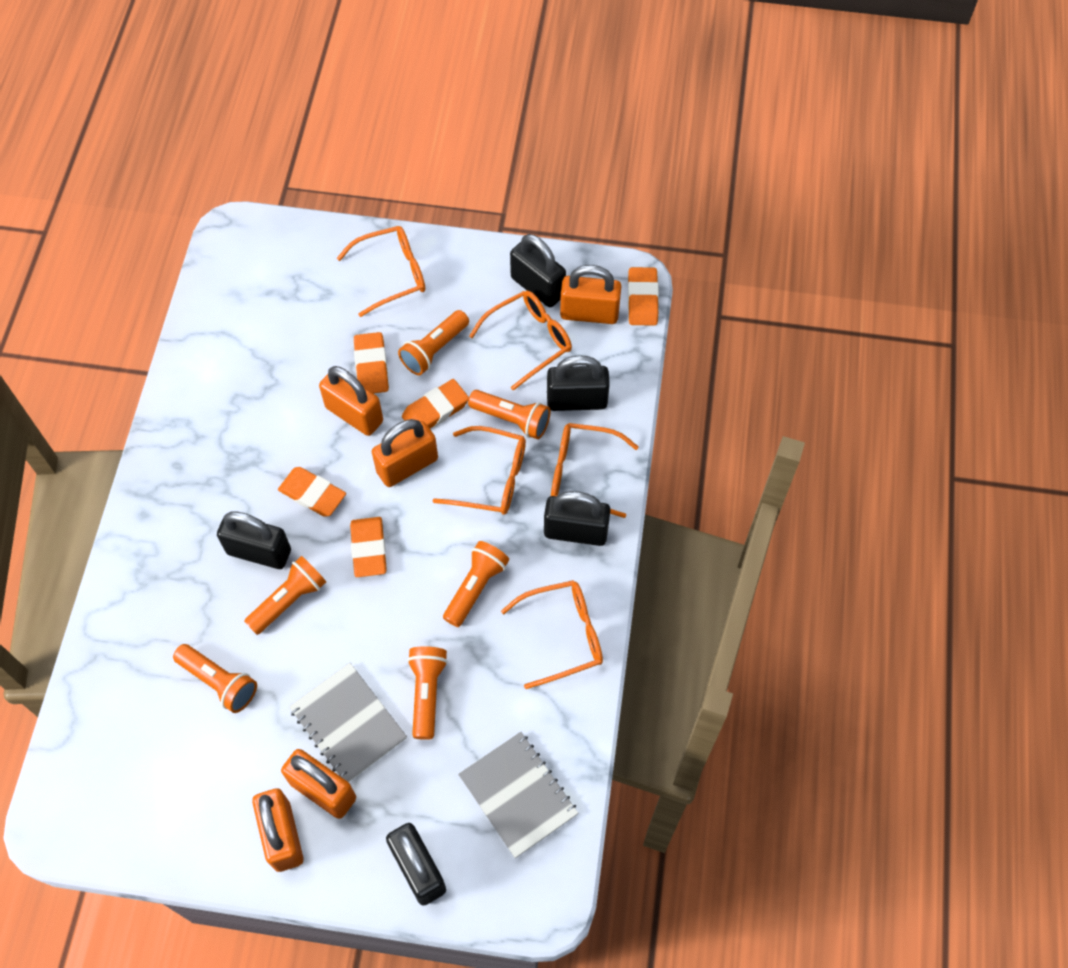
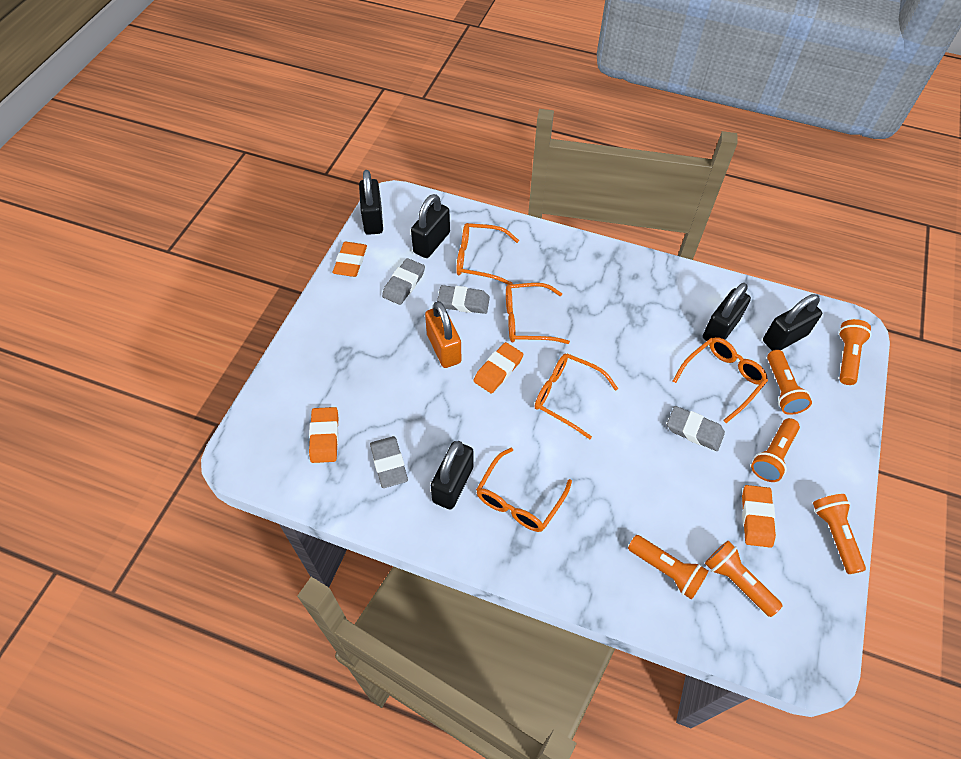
grey eraser: none = 0 -> [370,436,408,488] [382,258,425,305] [437,285,490,314] [667,406,725,451] = 4
grey notebook: [289,662,407,782] [458,732,578,858] = 2 -> none = 0
orange eraser: [278,467,346,517] [350,517,387,577] [354,332,389,393] [402,379,469,428] [628,267,659,326] = 5 -> [309,407,339,463] [333,242,367,277] [473,342,523,394] [742,485,776,548] = 4
orange padlock: [252,788,303,872] [281,749,356,819] [319,366,383,436] [372,419,438,487] [560,265,622,324] = 5 -> [425,301,461,368] = 1

